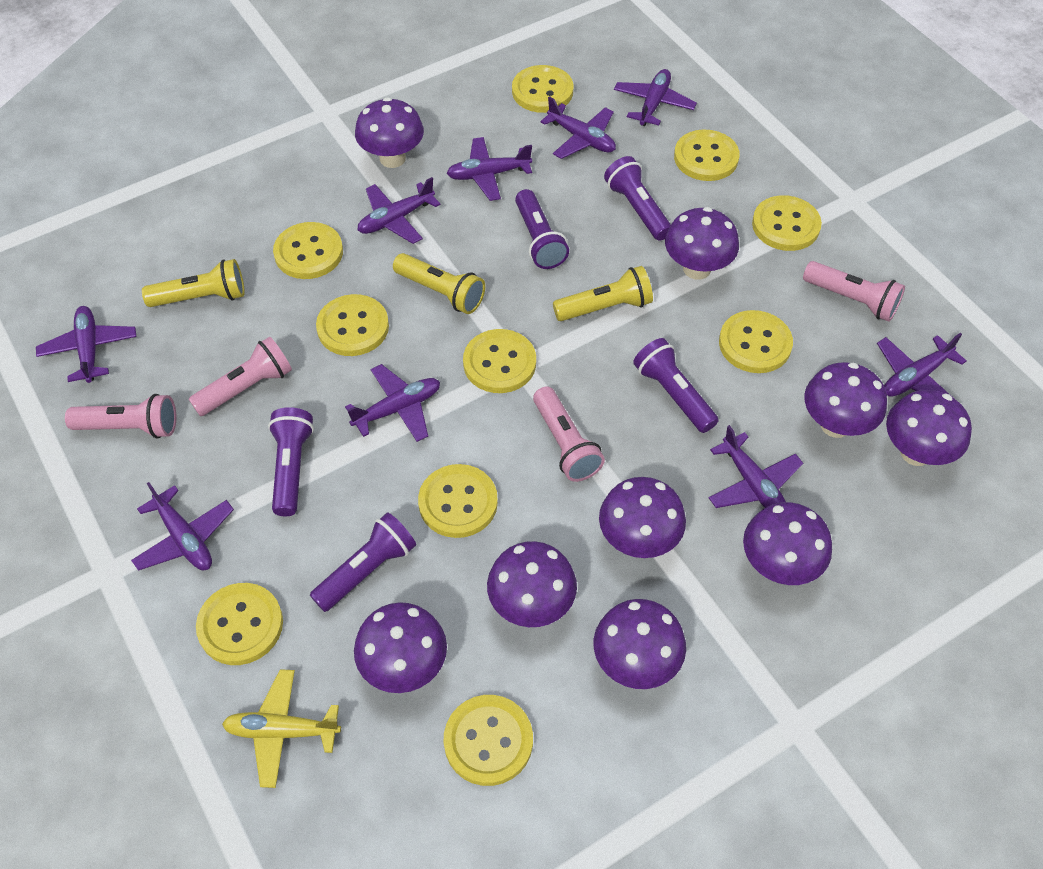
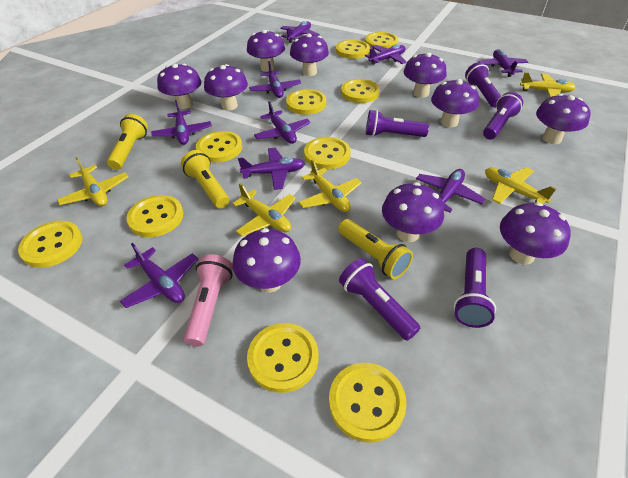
pink flashlight: [65,394,176,438] [189,337,292,416] [533,386,605,482] [803,261,905,322] = 4 -> [183,254,233,346] = 1
purple mushroom: [354,602,447,693] [355,97,424,168] [487,541,577,627] [594,599,686,689] [599,477,686,558] [665,207,739,280] [743,502,832,585] [804,362,887,438] [886,390,972,466] = 9 -> [157,64,201,109] [204,64,248,110] [233,228,301,293] [247,30,285,72] [290,33,329,76] [382,182,444,242] [404,53,446,98] [431,79,479,127] [500,202,571,265] [536,94,591,144] = 10
yellow plane: [222,669,341,788] = 1 -> [57,157,128,206] [232,183,296,237] [298,160,362,212] [485,167,556,204] [520,72,576,97] = 5

